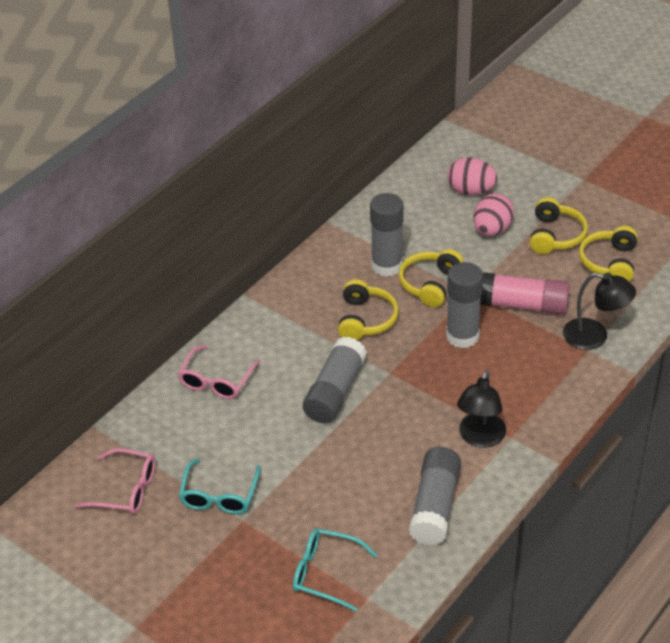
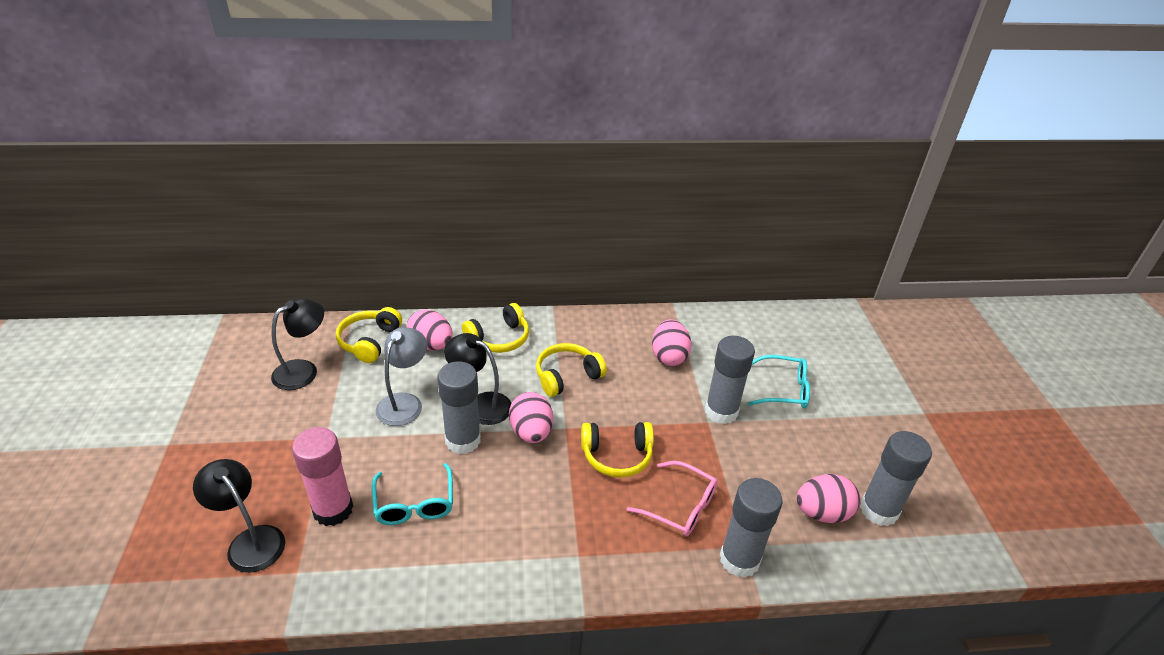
black lamp: [457,370,506,448] [563,273,636,350] = 2 -> [193,459,285,573] [271,299,324,390] [444,333,512,425] = 3
grey lamp: none = 0 -> [376,327,427,426] = 1
pink egg: [447,157,497,195] [473,193,514,236] = 2 -> [406,309,453,350] [509,392,553,443] [652,319,692,366] [797,474,860,523] = 4
pink glasses: [75,448,155,514] [178,345,260,399] = 2 -> [627,461,718,537] = 1

